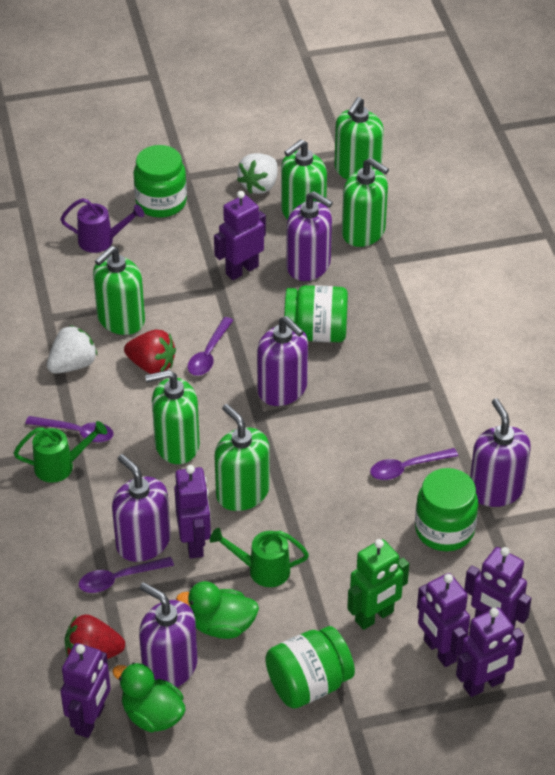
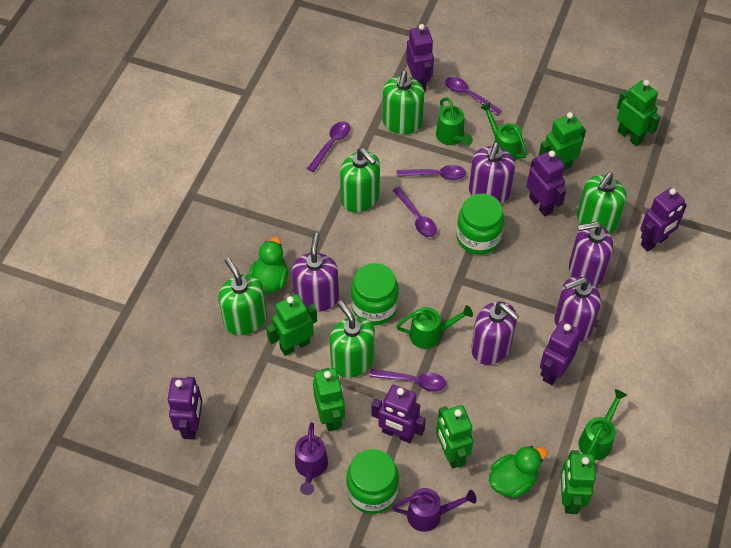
green jar: [134,145,187,218] [265,626,355,709] [284,285,348,342] [415,468,478,551] = 4 -> [346,449,399,514] [351,263,399,325] [456,194,504,255] = 3
green robot: [347,539,409,630] = 1 -> [266,294,317,356] [313,368,345,431] [436,405,473,469] [539,112,586,170] [561,450,596,514] [617,80,661,146] = 6
green soap dispenser: [93,246,145,335] [145,370,200,464] [214,404,270,511] [281,139,327,220] [334,97,384,180] [342,158,389,247] = 6 -> [218,258,267,335] [330,301,375,378] [340,148,380,213] [382,71,424,134] [577,173,627,234] = 5
green watering can: [14,421,107,483] [210,528,309,587] = 2 -> [396,305,473,349] [436,97,473,146] [480,103,527,161] [578,389,627,460] = 4
purple spoon: [25,416,114,443] [79,557,174,593] [188,317,233,376] [370,448,458,480] = 4 -> [307,122,350,172] [370,369,446,392] [392,187,437,237] [397,165,466,180] [445,77,502,115] = 5
purple watering can: [60,198,144,253] = 1 -> [295,422,328,495] [392,488,477,532] = 2
red strawberry: [64,614,125,659] [124,330,176,374] = 2 -> none = 0
white strawberry: [47,325,98,374] [237,153,278,194] = 2 -> none = 0

